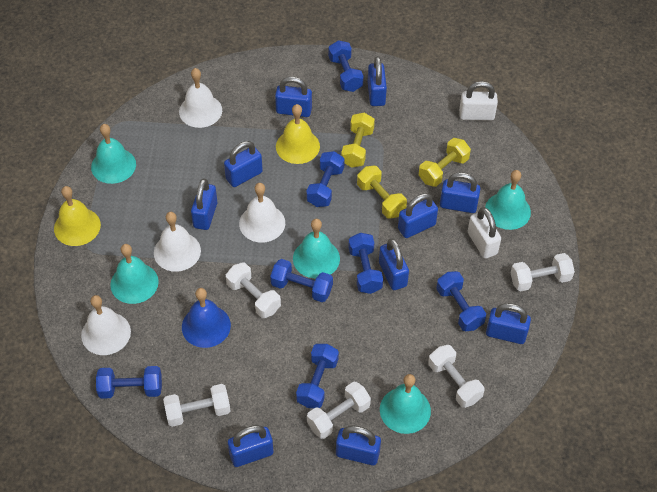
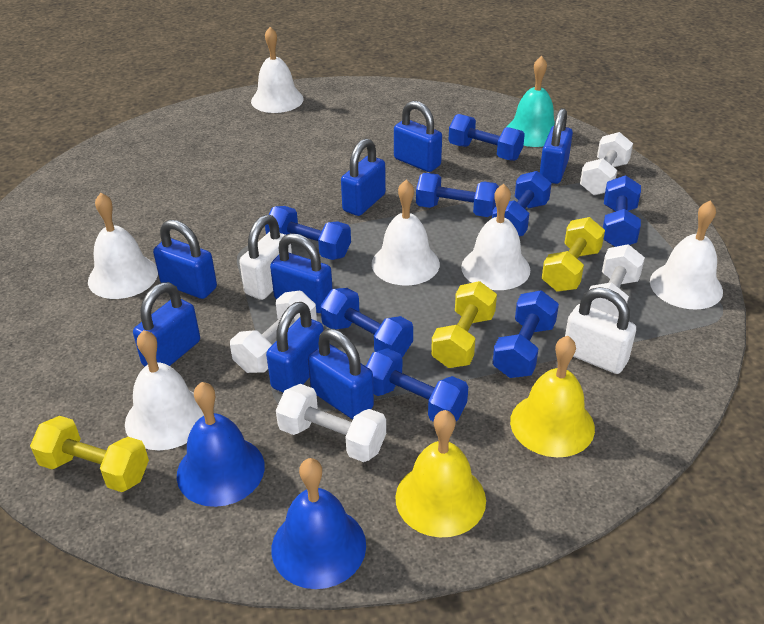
blue bell: [182,288,231,348] = 1 -> [177,382,265,507] [271,458,366,589] = 2
blue dumbbell: [96,366,162,399] [270,259,333,302] [296,344,339,408] [306,151,345,207] [328,40,364,92] [348,233,383,294] [436,271,486,331] = 7 -> [265,206,351,260] [320,288,413,357] [366,348,468,422] [416,173,499,217] [449,114,525,161] [492,171,552,237] [492,290,559,378] [603,175,641,247] = 8
blue padlock: [191,178,217,230] [224,141,263,187] [228,425,274,467] [275,76,312,117] [336,426,381,466] [368,56,387,106] [379,238,409,290] [398,193,438,238] [440,172,480,213] [486,303,531,344] = 10 -> [133,282,200,366] [153,220,217,299] [266,302,324,393] [270,233,333,313] [308,329,374,420] [341,138,386,216] [394,101,442,172] [540,108,573,184] = 8
turquoise bell: [91,124,136,184] [110,244,159,304] [293,219,340,278] [380,374,431,434] [485,170,531,230] = 5 -> [507,56,555,147] = 1
white bell: [81,295,131,355] [154,212,201,272] [179,68,222,128] [239,183,285,243] = 4 -> [88,193,158,299] [125,330,204,450] [251,27,304,113] [372,180,440,285] [461,184,530,290] [650,200,723,310] = 6
white dumbbell: [163,384,231,427] [226,262,281,318] [307,381,371,439] [428,345,484,408] [511,253,575,292] = 5 -> [230,291,317,373] [276,384,386,462] [580,132,633,195] [588,244,645,317] = 4

